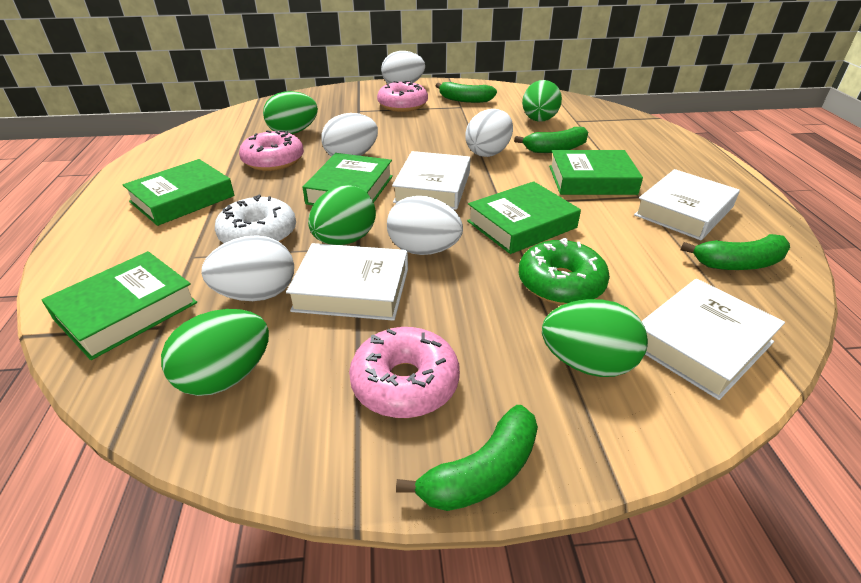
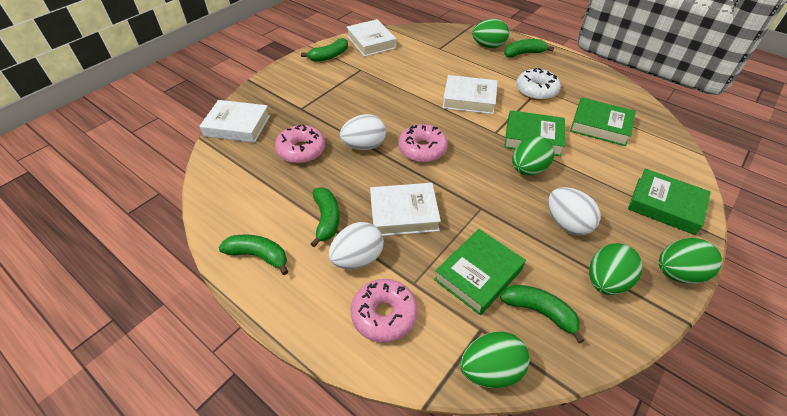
green banana: [396,405,538,511] [435,82,497,103] [514,127,588,153] [681,234,790,270] = 4 -> [219,234,288,275] [301,38,348,62] [310,187,340,247] [500,285,584,343] [504,39,554,57] = 5
green book: [41,251,197,360] [122,159,235,226] [303,153,393,205] [467,181,581,254] [549,150,643,195] = 5 -> [434,229,526,315] [504,110,565,156] [570,97,636,146] [628,168,711,235] = 4
green donut: [519,238,610,305] = 1 -> none = 0
white egg: [201,235,294,301] [321,113,378,157] [381,51,425,84] [387,196,463,255] [465,109,513,157] = 5 -> [329,222,384,269] [340,114,386,150] [548,187,600,235] = 3

